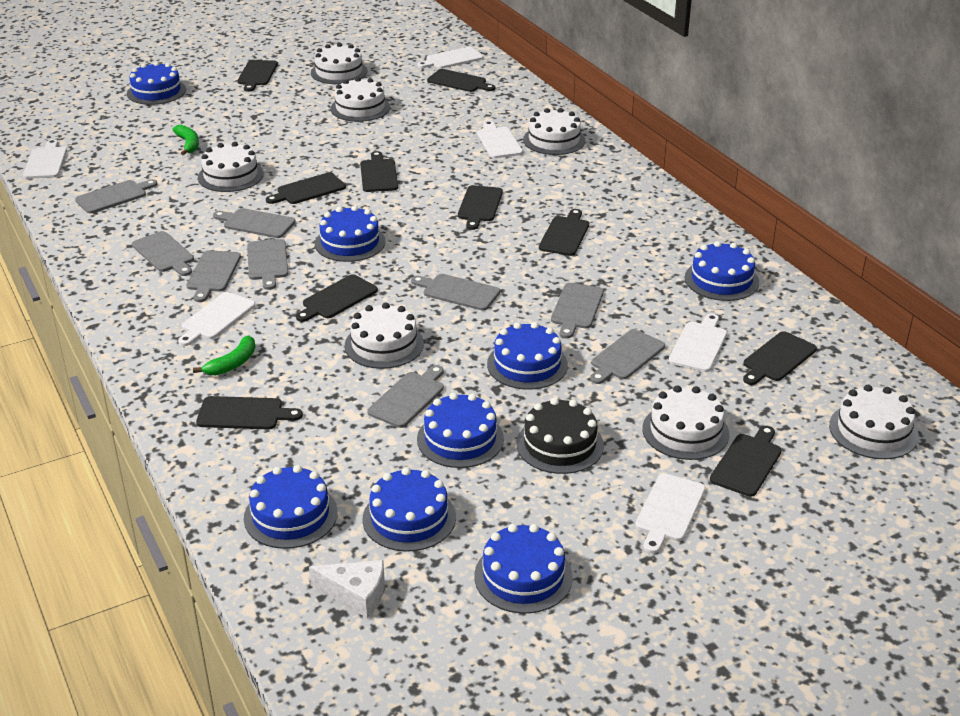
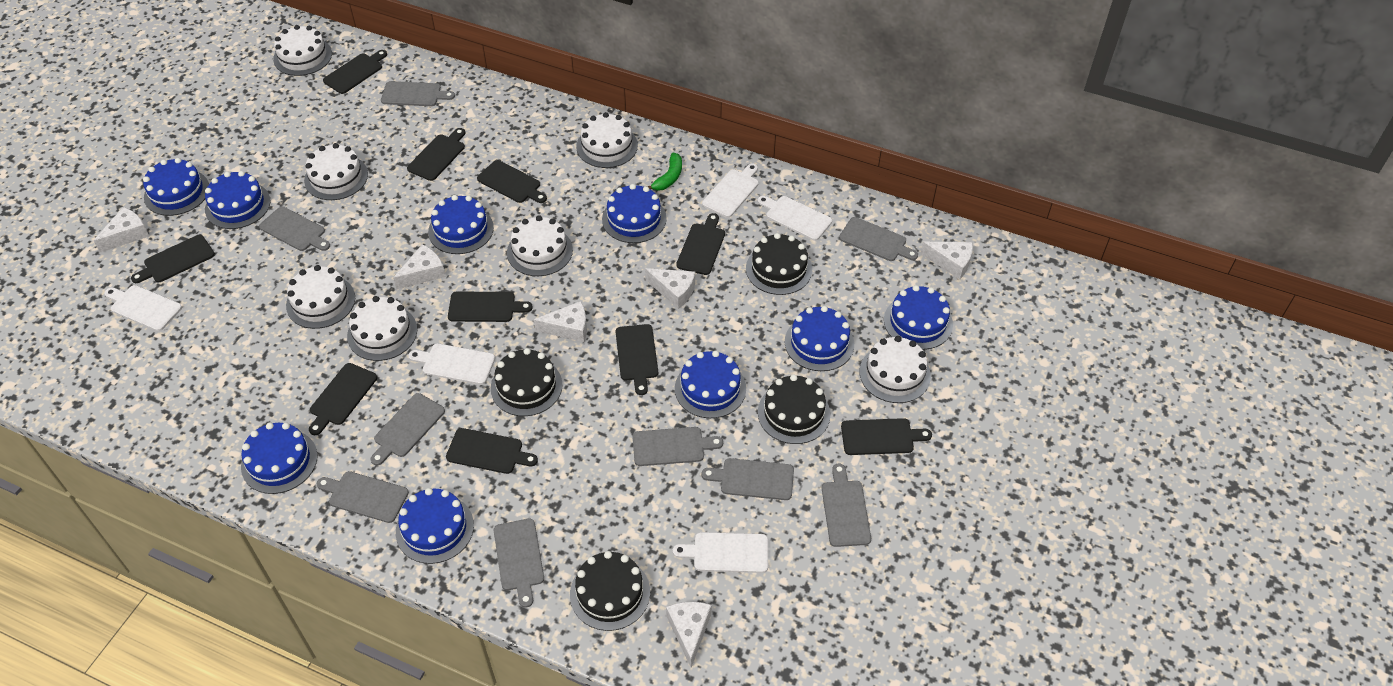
black cake: [516,398,604,474] = 1 -> [491,348,563,416] [570,551,650,631] [746,233,812,295] [758,374,831,444] = 4
blue cake: [127,61,186,105] [244,465,338,549] [315,206,386,262] [363,467,456,552] [417,393,504,468] [474,524,573,614] [487,322,568,390] [685,241,759,301] = 8 -> [143,158,209,216] [205,171,271,229] [241,422,318,494] [396,488,474,564] [428,195,494,254] [602,184,667,243] [675,350,746,418] [785,306,854,371] [884,285,953,350] = 9
green banana: [172,125,199,155] [193,335,256,375] = 2 -> [647,153,682,191] = 1
white cheese: [309,560,385,618] = 1 -> [94,207,149,252] [393,244,446,290] [534,301,587,342] [645,268,695,309] [666,602,712,668] [920,242,973,279] = 6
white cutting board: [23,139,67,179] [178,292,255,346] [417,47,483,69] [477,121,523,158] [635,473,706,553] [669,314,727,372] = 6 -> [104,285,182,331] [408,343,495,385] [673,532,768,573] [702,164,759,218] [757,196,832,241] = 5

